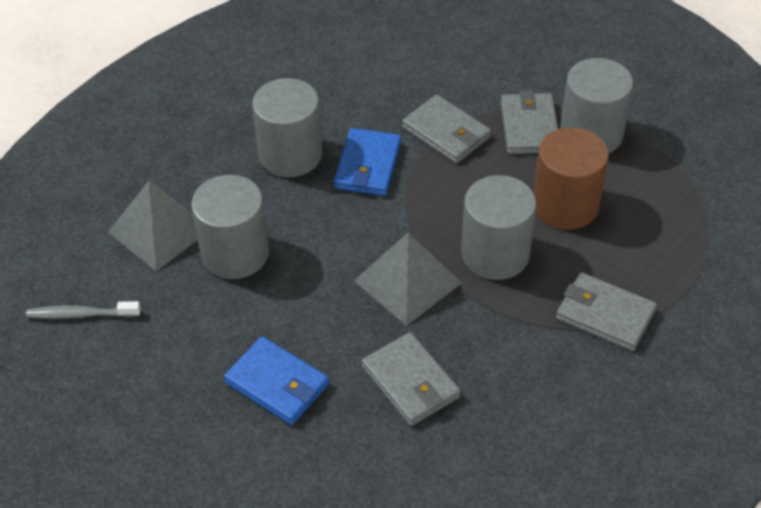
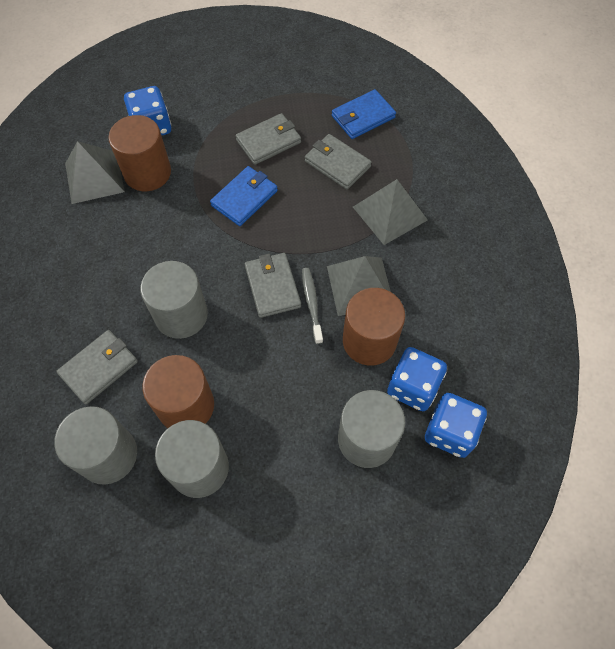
blue dice: none = 0 -> [124,86,171,135] [387,347,447,411] [425,393,487,458] = 3
brown cylinder: [533,127,609,230] = 1 -> [108,115,171,191] [142,355,214,428] [343,288,405,365] = 3
grey pyramid: [108,181,198,271] [354,233,462,326] = 2 -> [65,141,125,204] [327,256,391,316] [353,179,428,245] = 3

